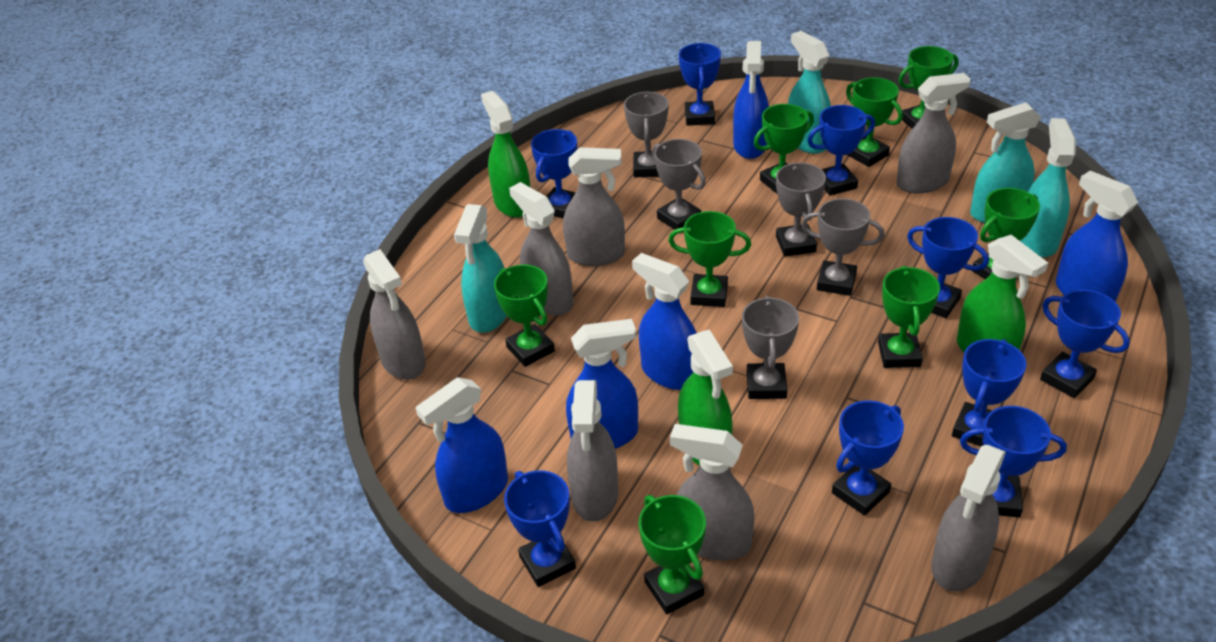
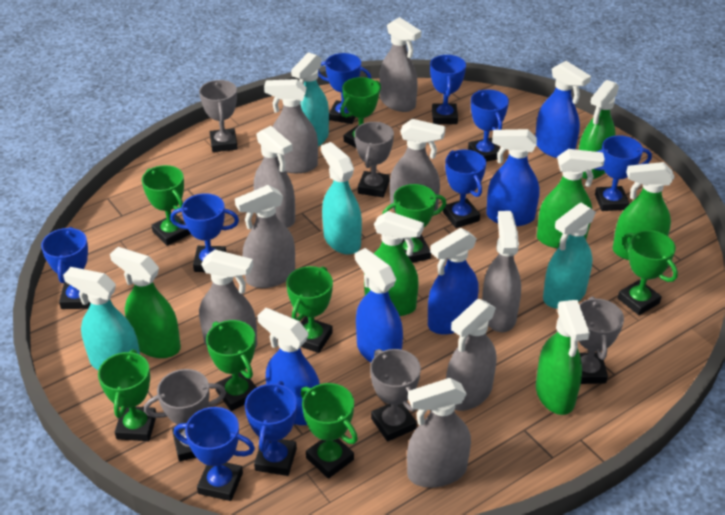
green spray bottle: [481,91,531,218] [678,330,733,466] [957,235,1048,353] = 3 -> [110,247,181,358] [364,211,424,316] [536,300,590,415] [537,149,605,248] [579,80,619,179] [613,162,675,260] = 6
grey spray bottle: [363,249,426,380] [509,182,573,315] [563,147,625,266] [567,380,618,522] [670,424,754,561] [897,73,971,194] [931,445,1006,592] = 7 -> [199,250,257,348] [235,185,295,288] [254,126,295,228] [264,79,318,173] [380,17,421,112] [390,119,446,211] [407,378,471,488] [446,299,496,411] [482,211,521,332] = 9

